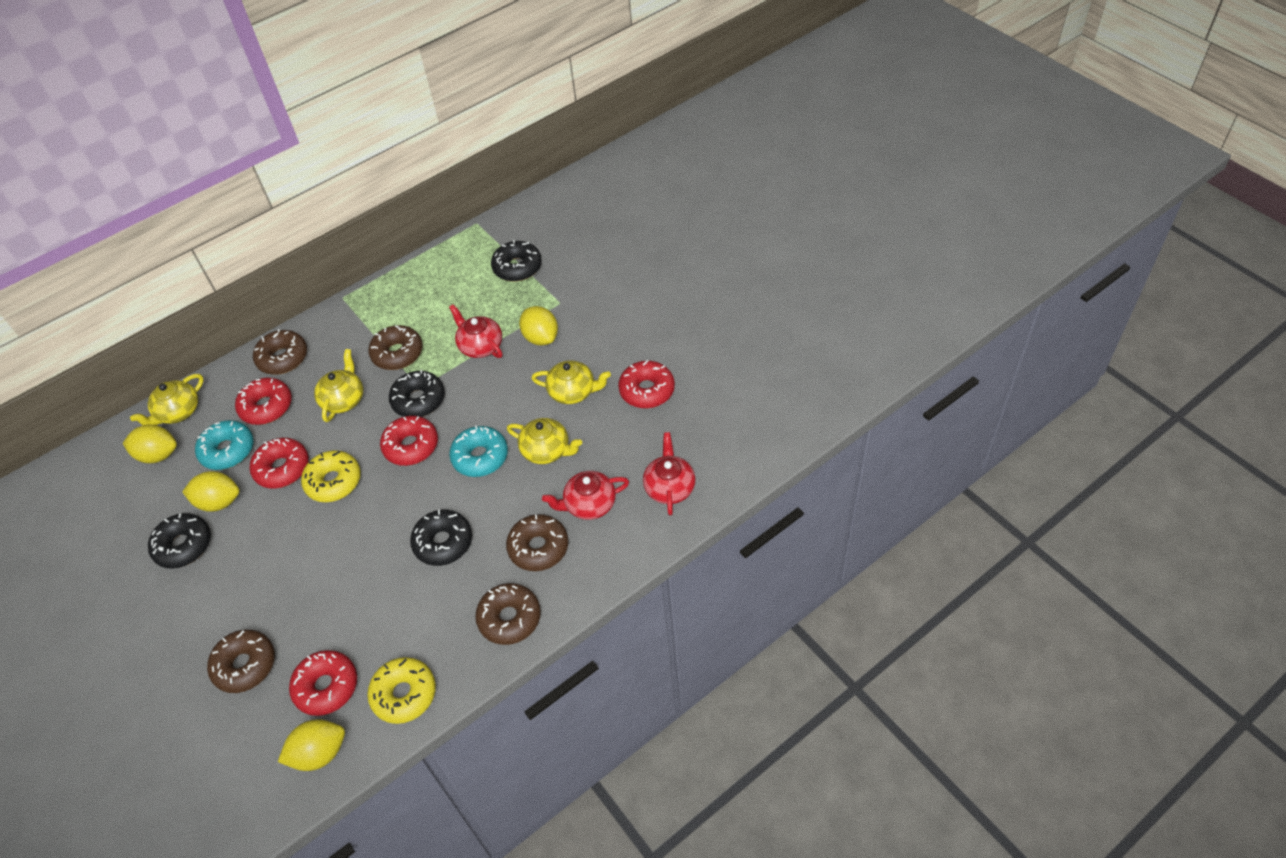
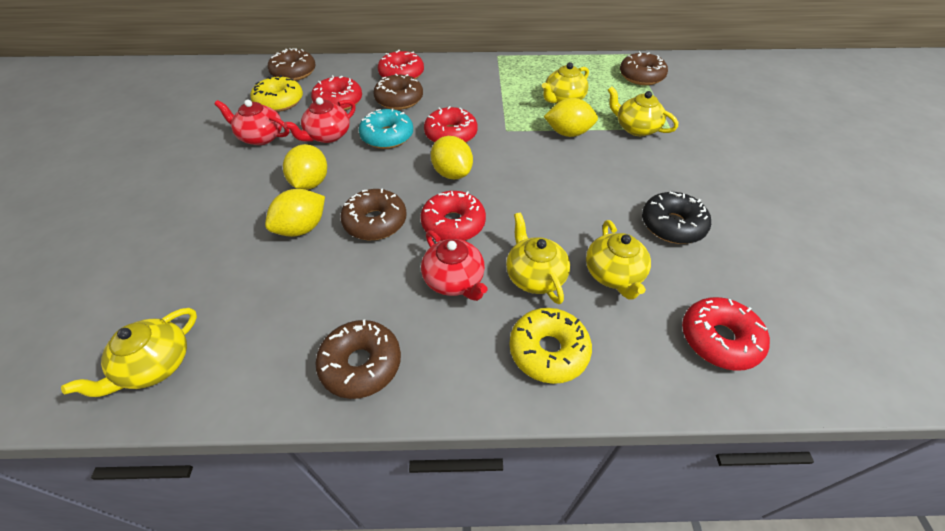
black donut: [148,513,211,569] [389,370,445,417] [410,510,472,566] [491,240,542,282] = 4 -> [642,192,711,244] = 1
turquoise donut: [195,420,253,470] [449,425,508,477] = 2 -> [359,108,413,149] = 1
yellow teapot: [130,374,204,425] [314,349,363,422] [507,418,582,464] [531,360,611,404] = 4 -> [61,308,197,397] [506,212,570,304] [542,62,589,104] [586,220,651,300] [608,86,678,136] = 5

